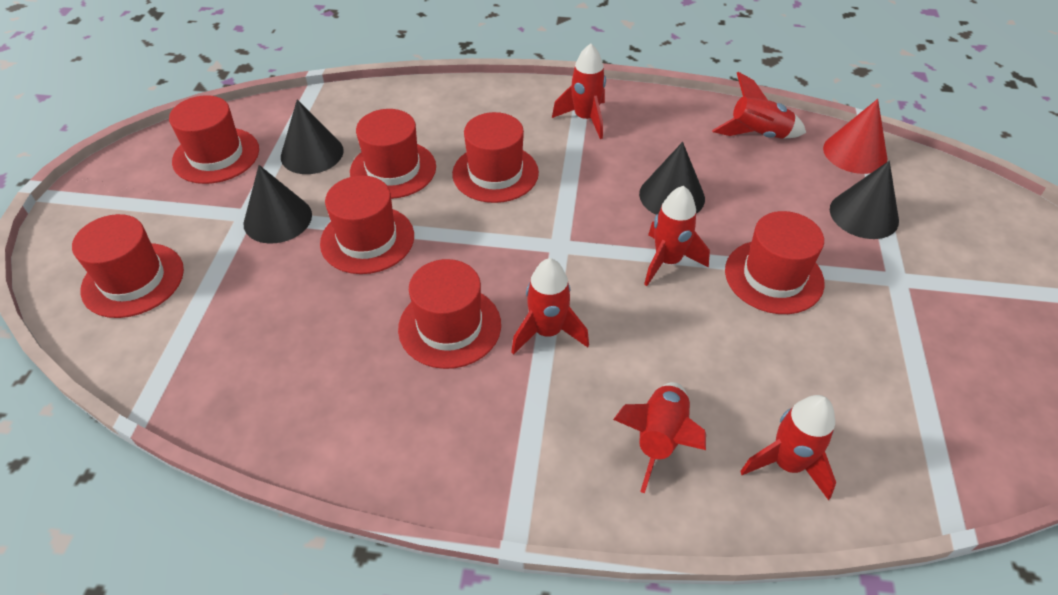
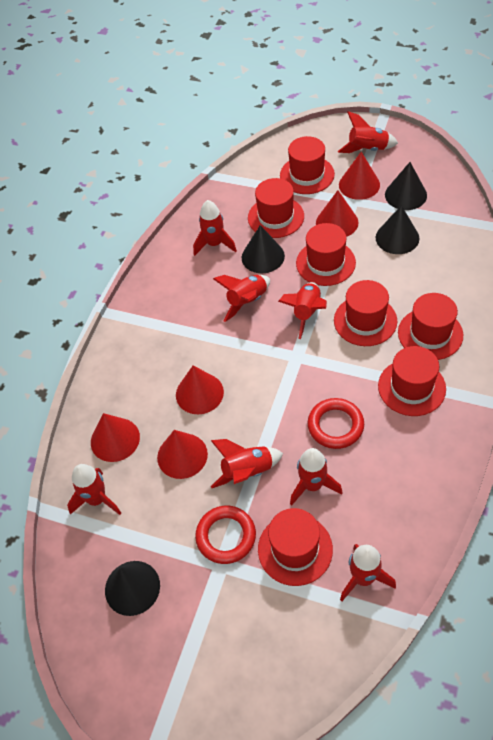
red cone: [823,99,887,174] = 1 -> [91,413,140,462] [157,430,208,479] [176,365,224,414] [316,190,359,237] [339,152,380,200] = 5
red ring: none = 0 -> [195,506,256,564] [308,398,364,449] = 2
red rocket: [511,258,589,355] [552,43,606,139] [613,382,706,493] [644,186,710,286] [712,72,806,139] [740,395,836,500] = 6 -> [67,464,121,515] [193,200,237,256] [211,439,283,488] [213,275,270,322] [278,282,327,339] [290,448,343,505] [338,111,398,153] [340,544,396,601] = 8

